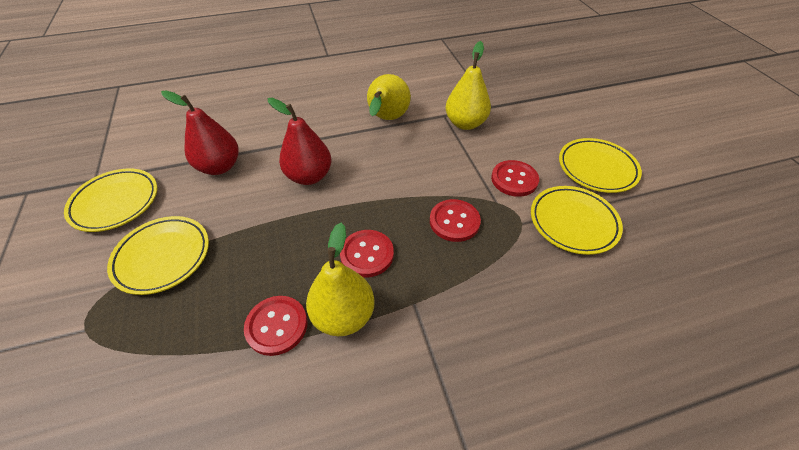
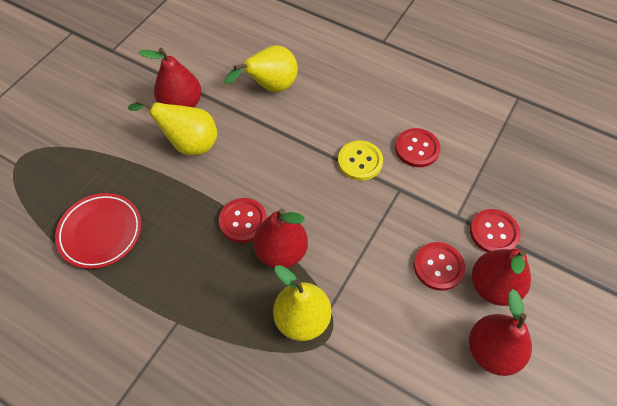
red pear: [161,90,239,175] [268,98,331,185] = 2 -> [139,48,201,107] [253,208,308,268] [469,289,532,376] [472,249,531,306] = 4
red plate: none = 0 -> [55,193,141,269] = 1
yellow button: none = 0 -> [338,140,383,181] = 1
yellow plate: [64,168,157,232] [107,216,209,295] [531,186,623,255] [559,138,642,193] = 4 -> none = 0

